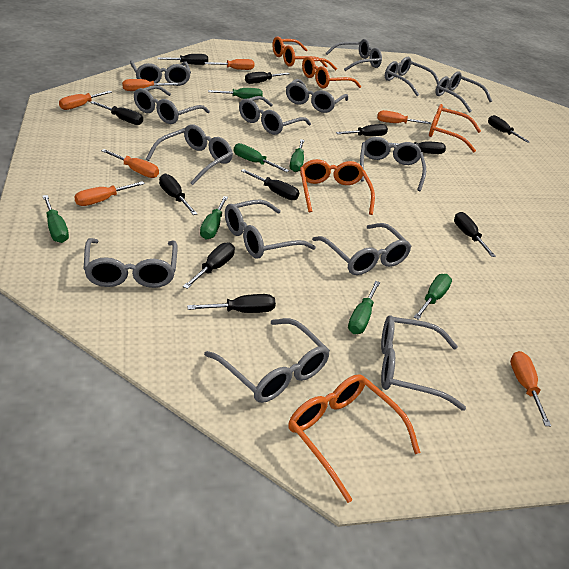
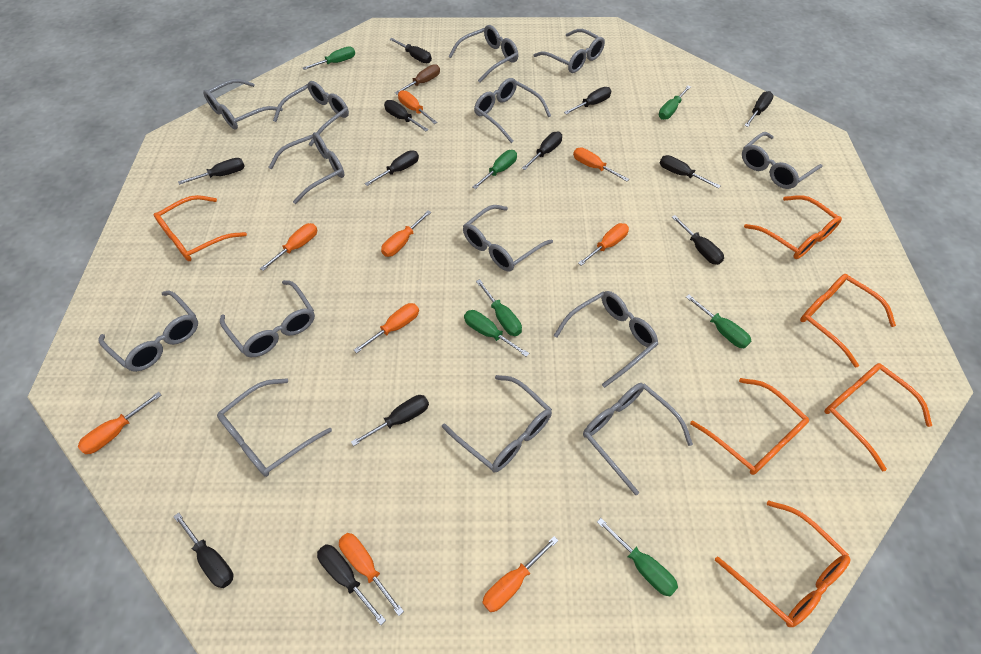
black screwdriver: [91,101,143,125] [157,54,208,65] [159,174,198,215] [183,243,235,289] [187,294,276,313] [241,169,300,200] [245,72,289,84] [336,124,388,136] [389,141,446,154] [454,212,496,257] [488,115,530,143] = 11 -> [173,512,233,588] [178,158,245,185] [317,544,386,625] [351,395,429,446] [365,150,419,186] [384,100,429,132] [389,38,432,63] [522,132,562,170] [564,87,611,115] [660,155,720,188] [672,215,724,265] [744,91,774,127] = 12
brown screwdriver: none = 0 -> [395,64,440,95] = 1
orange glasses: [272,36,328,67] [288,374,420,503] [300,159,375,215] [302,56,361,88] [429,104,481,153] = 5 -> [154,195,247,261] [690,378,809,475] [715,500,850,627] [744,195,842,259] [800,274,896,367] [824,363,932,471] = 6
orange screwdriver: [59,91,112,110] [74,181,145,206] [101,149,159,178] [122,79,179,91] [205,59,255,70] [377,110,431,124] [510,351,551,426] = 7 -> [78,392,162,454] [260,223,317,271] [339,533,404,616] [354,303,419,353] [381,210,431,257] [398,90,438,124] [482,536,559,612] [573,147,629,182] [578,223,629,266] = 9

